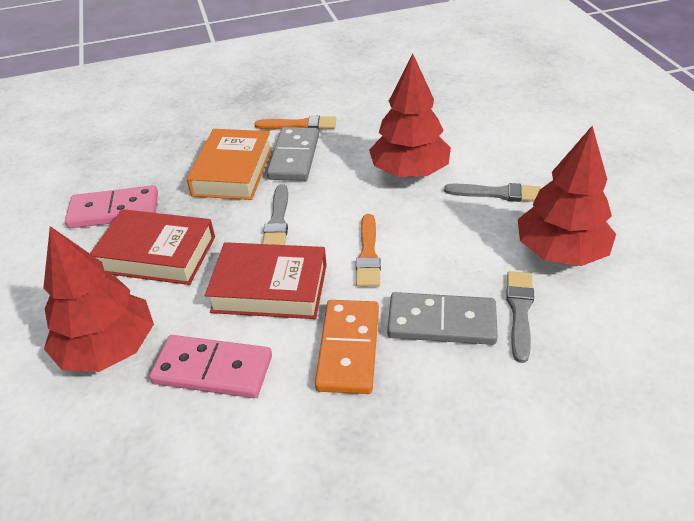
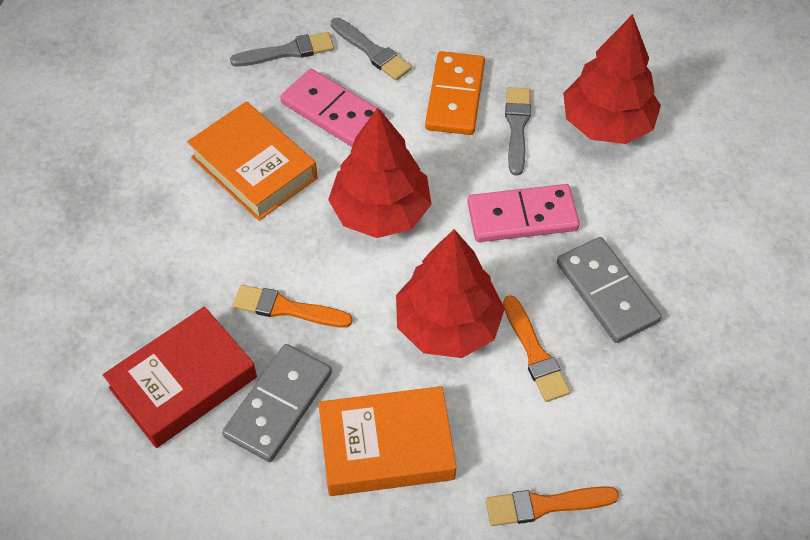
orange book: [187,129,272,200] = 1 -> [187,101,317,221] [318,386,457,496] = 2
orange brush: [255,115,336,129] [356,214,381,287] = 2 -> [233,285,353,328] [486,486,619,526] [503,295,570,402] = 3
red book: [90,209,215,285] [205,242,327,319] = 2 -> [103,306,257,448] = 1

